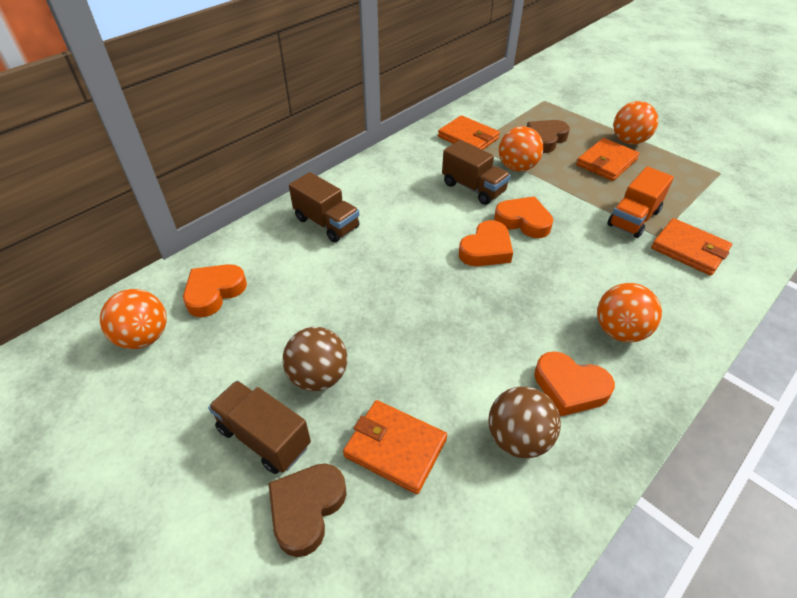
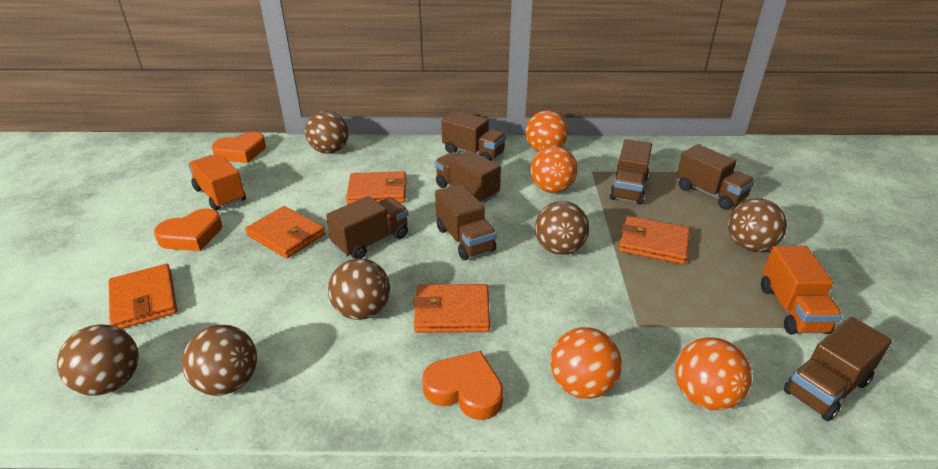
brown ball: [283,327,347,391] [488,387,561,459] = 2 -> [57,324,139,396] [182,325,257,396] [305,111,348,154] [328,258,390,320] [535,201,589,255] [728,198,787,252] = 6
brown heart: [268,464,347,557] [527,120,570,153] = 2 -> none = 0
brown truck: [208,380,311,474] [289,172,360,242] [442,140,511,205] = 3 -> [326,196,408,259] [435,150,501,204] [435,184,496,260] [442,110,506,161] [609,139,652,205] [677,144,755,210] [784,317,892,421] = 7
orange heart: [183,264,247,317] [459,220,513,266] [494,196,553,238] [534,351,615,416] = 4 -> [154,209,222,251] [212,132,266,163] [422,351,504,420] = 3
orange truck: [607,166,674,238] = 1 -> [188,154,246,211] [761,246,842,334] = 2
orange wallet: [343,400,447,494] [438,115,500,150] [576,138,640,181] [651,218,732,276] = 4 -> [109,264,177,329] [245,206,325,258] [346,171,407,204] [413,284,490,333] [619,216,690,265] = 5

